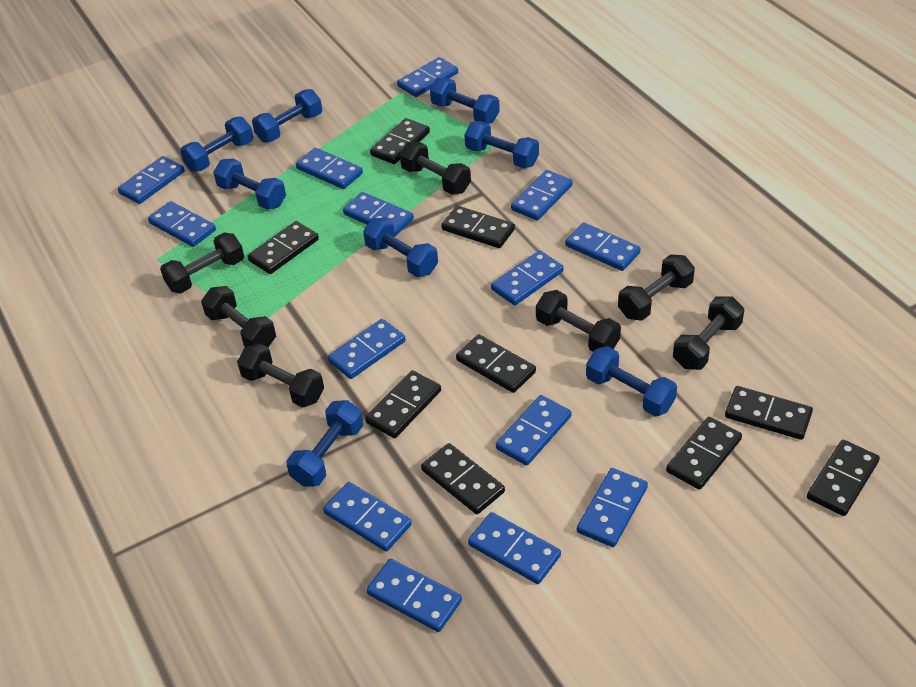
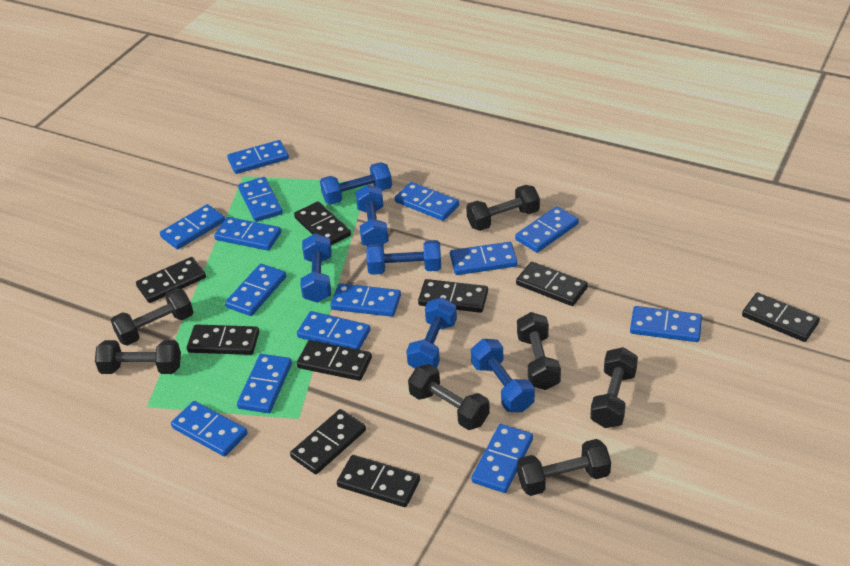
blue dumbbell: [180,116,253,172] [213,158,286,209] [252,89,322,142] [286,400,363,486] [363,217,438,277] [430,78,500,123] [464,121,539,168] [586,346,677,416] = 8 -> [300,233,332,303] [320,162,392,205] [355,184,389,246] [366,240,441,275] [406,297,457,369] [471,339,535,412] = 6

